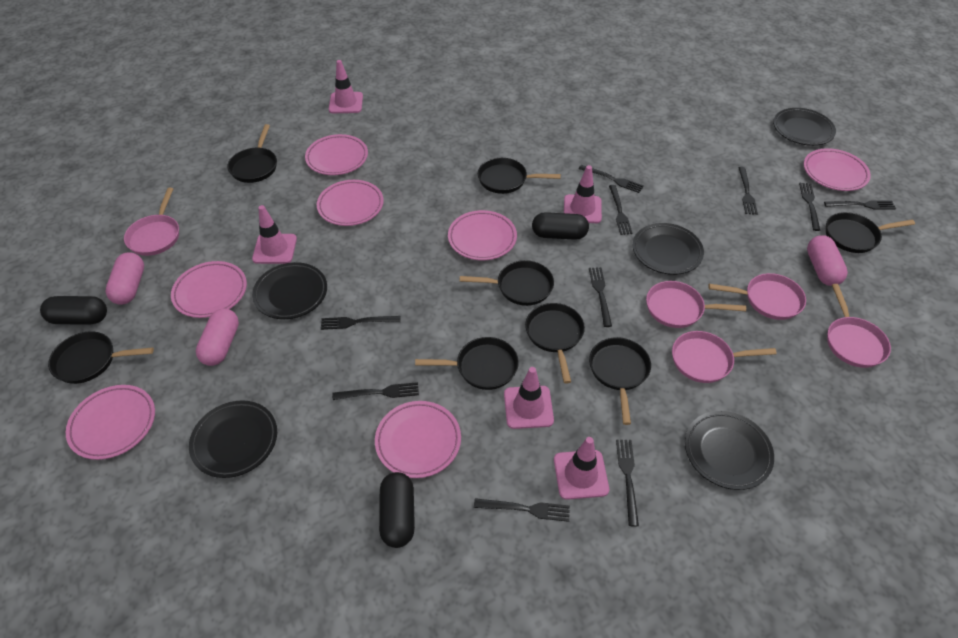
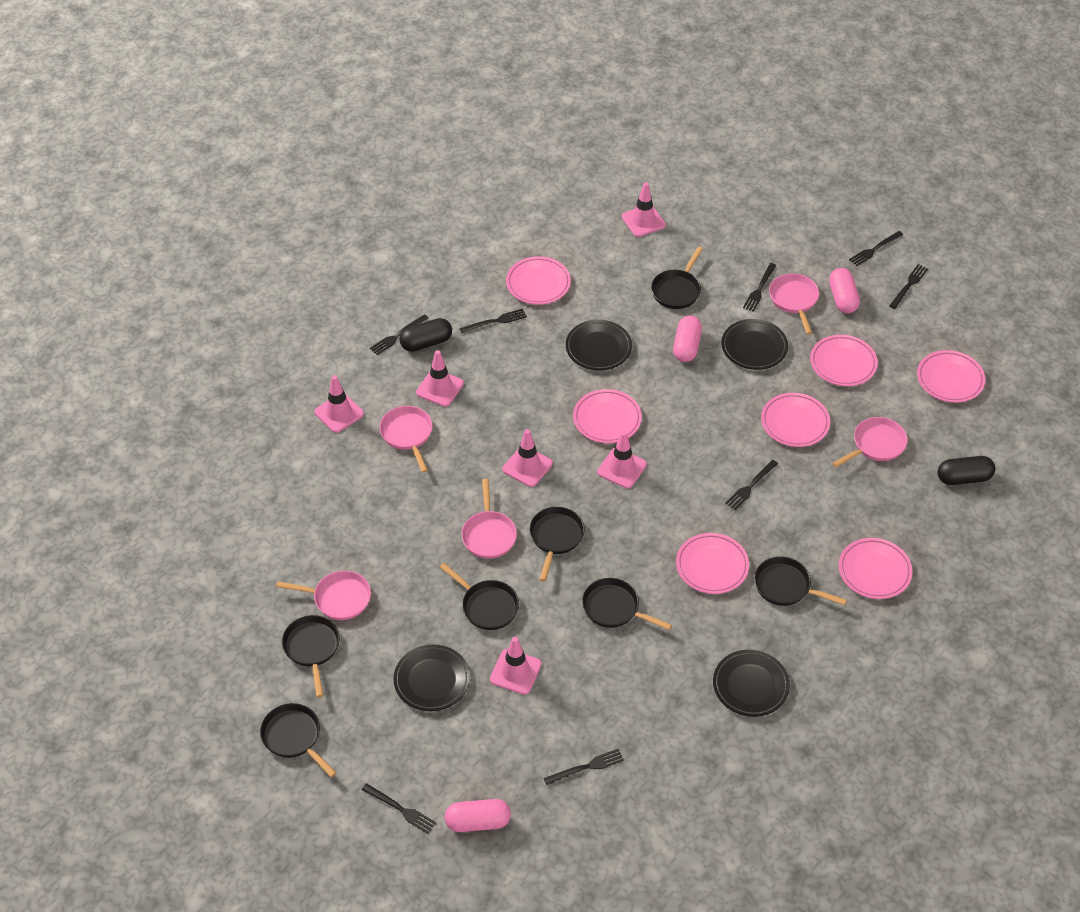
black capsule: [40,296,107,324] [379,472,415,548] [532,212,589,240] = 3 -> [400,318,452,352] [938,456,995,485] = 2
black fork: [321,316,401,330] [332,382,419,400] [474,498,570,522] [579,165,644,193] [589,267,612,327] [609,185,633,235] [616,440,639,526] [738,167,758,215] [799,183,820,231] [824,200,896,210] = 10 -> [361,783,436,834] [370,314,429,355] [459,308,527,333] [544,749,624,785] [725,460,778,510] [743,263,776,312] [849,231,903,266] [889,264,928,309] = 8
black pan: [48,331,154,384] [227,124,277,183] [415,337,519,390] [460,260,554,306] [478,158,561,194] [525,303,585,384] [589,337,651,425] [826,212,915,253] = 8 -> [260,703,336,777] [282,615,340,697] [440,563,519,630] [529,507,585,582] [582,578,672,630] [651,247,703,309] [754,557,847,606] = 7
black plate: [189,400,277,478] [252,262,327,319] [633,223,704,275] [685,411,774,490] [773,108,836,146] = 5 -> [393,644,470,711] [566,320,632,371] [713,650,790,717] [721,319,788,370] = 4
pink traffic cone: [252,205,297,264] [329,60,363,113] [504,367,554,429] [554,437,609,500] [564,165,602,223] = 5 -> [314,375,364,433] [416,350,464,407] [490,637,542,695] [503,429,553,487] [597,431,647,489] [622,182,666,237] = 6

